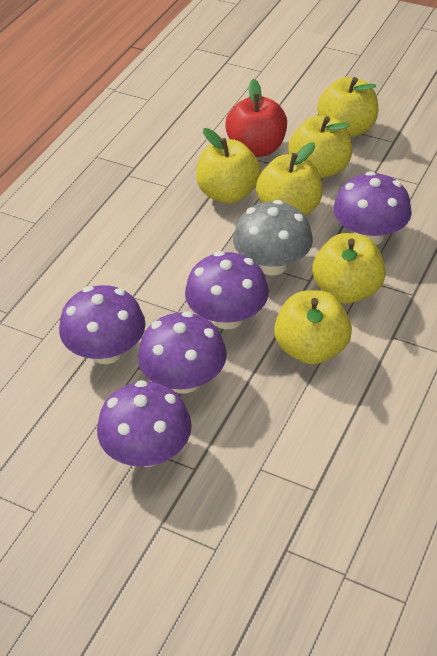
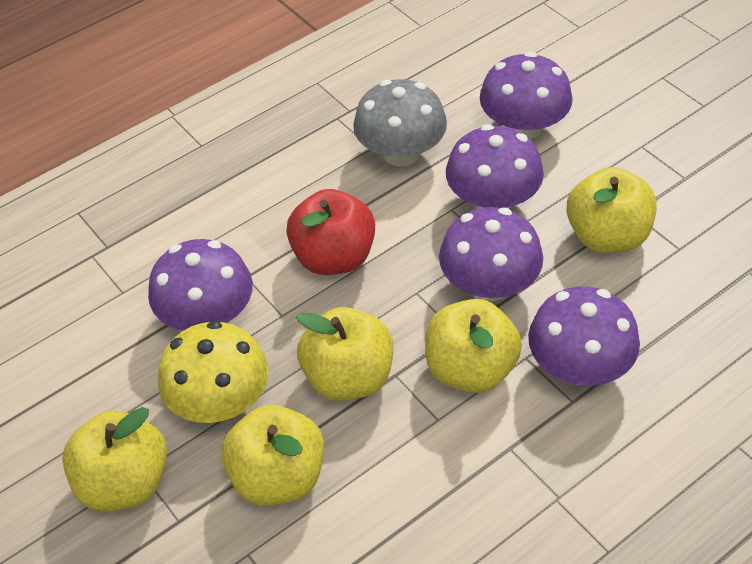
yellow apple: [196,128,261,204] [256,142,323,215] [274,290,352,365] [288,115,352,178] [312,233,386,303] [317,77,378,137] = 6 -> [62,407,167,512] [221,405,324,506] [296,307,393,401] [425,299,522,393] [567,167,657,253] = 5
yellow mushroom: none = 0 -> [158,321,269,423] = 1

